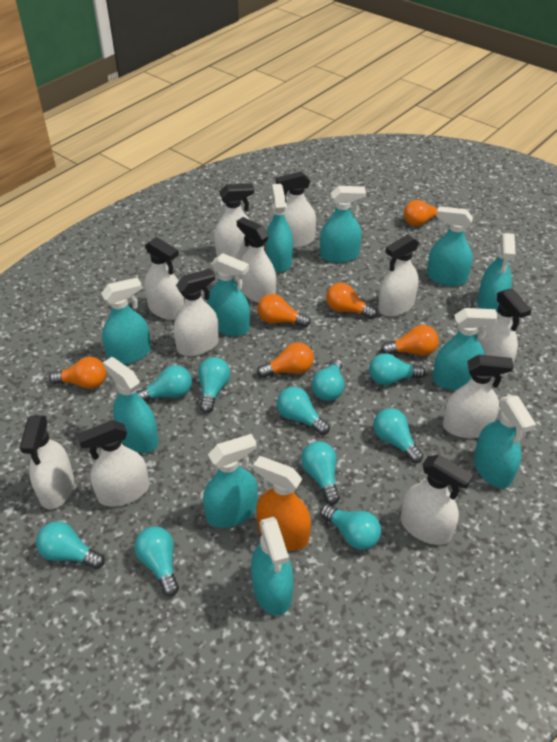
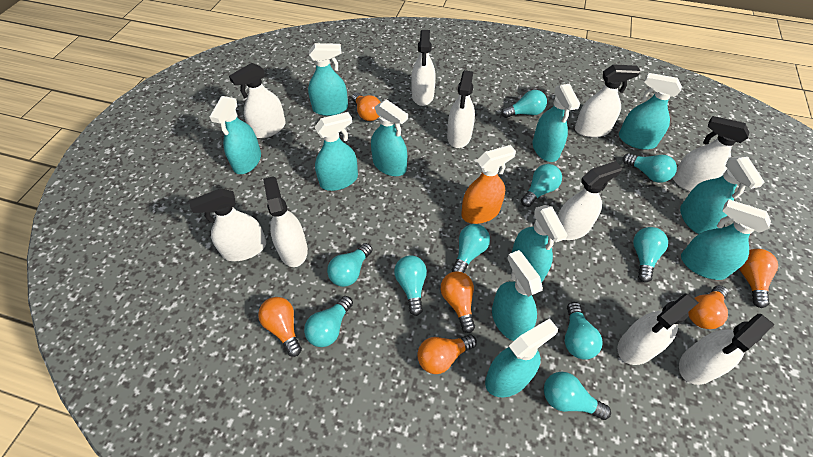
white spray bottle: [20,415,74,509] [77,420,149,506] [144,237,184,320] [174,269,219,356] [214,183,254,260] [237,217,276,303] [276,171,316,248] [378,234,419,317] [401,455,473,545] [443,354,514,438] [477,288,532,376] = 11 -> [189,188,266,261] [229,63,286,138] [263,176,308,267] [411,30,436,106] [447,70,475,148] [557,161,622,240] [575,64,640,137] [617,294,699,365] [673,116,749,192] [679,314,774,385] = 10

